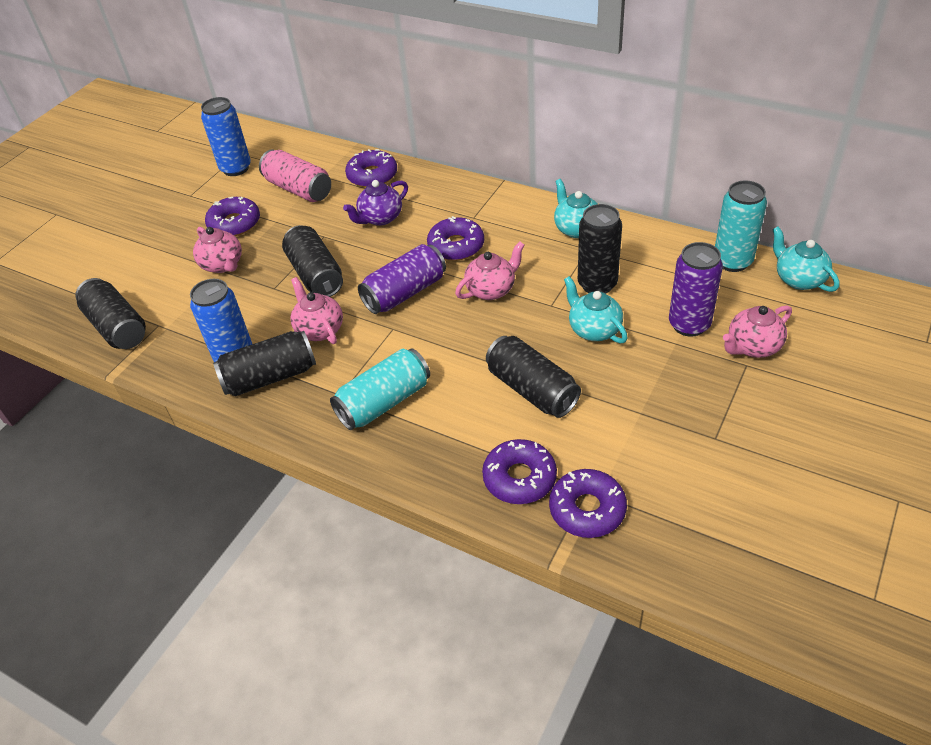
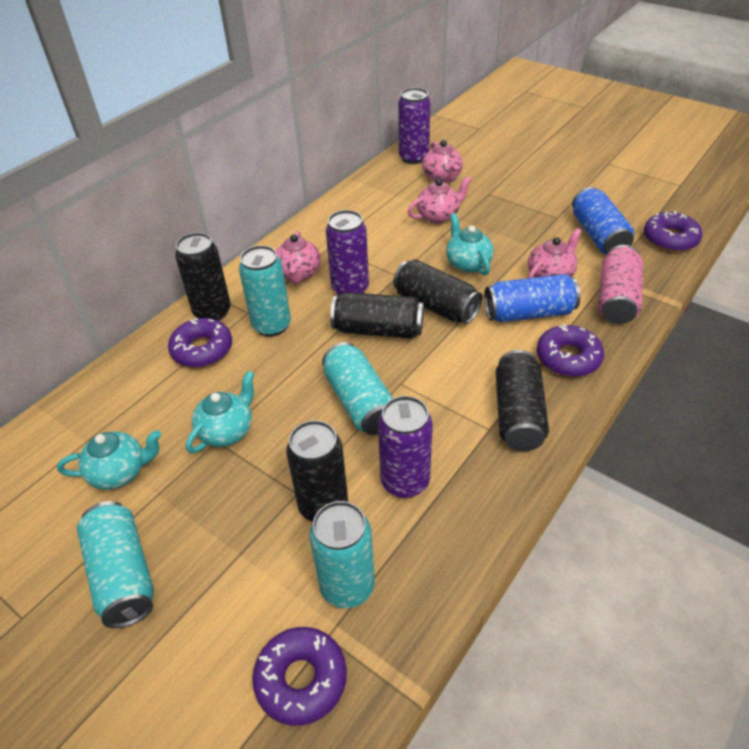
purple can: [358,244,446,314] [669,242,723,337] = 2 -> [326,210,369,295] [378,396,433,498] [398,88,431,164] = 3
purple donut: [205,197,260,236] [345,149,397,187] [427,216,484,261] [482,439,557,504] [549,469,627,538] = 5 -> [168,317,232,367] [252,627,347,726] [537,324,604,377] [644,211,702,252] = 4
purple teapot: [343,180,408,226] = 1 -> none = 0
turquoise can: [330,348,430,430] [715,181,767,272] = 2 -> [77,501,154,628] [239,245,291,337] [309,501,375,608] [322,342,393,435] = 4

